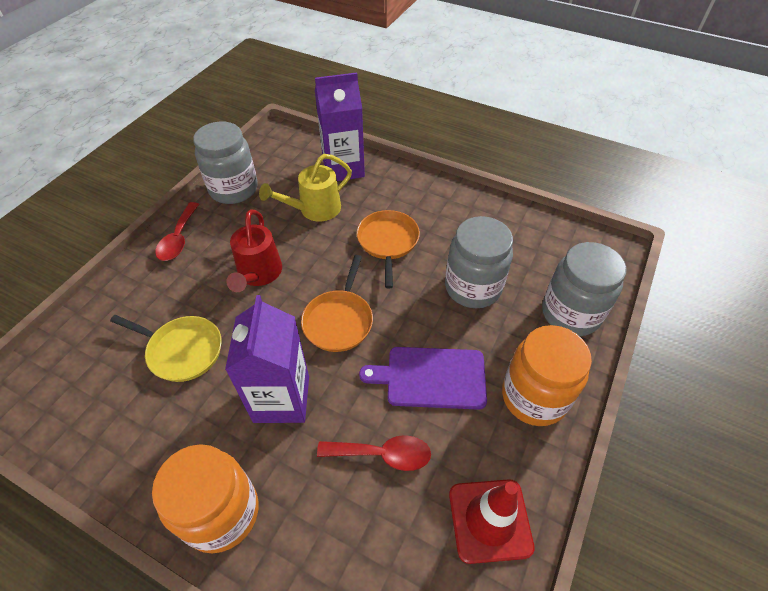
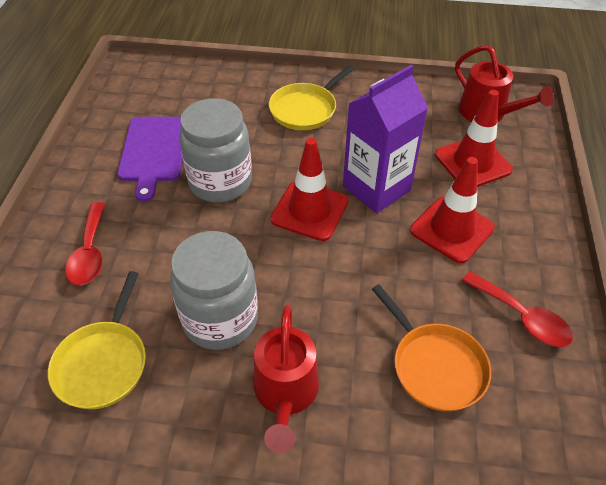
grey jar: [193,122,257,204] [445,216,513,308] [542,242,626,336] = 3 -> [170,231,258,350] [179,98,252,203] = 2
orange jar: [152,444,259,553] [502,325,592,426] = 2 -> none = 0
orange pan: [301,255,373,352] [357,210,420,289] = 2 -> [372,284,491,411] = 1
purple carton: [225,295,309,423] [315,72,365,181] = 2 -> [343,65,428,213] = 1
red traffic cone: [449,479,535,564] = 1 -> [270,138,349,241] [410,157,495,263] [435,90,513,187] = 3
red watering can: [226,210,282,292] = 1 -> [254,305,319,453] [455,45,554,122] = 2
yellow pan: [110,315,222,382] = 1 -> [48,271,146,409] [269,65,355,130] = 2
yellow watering can: [259,154,352,222] = 1 -> none = 0

